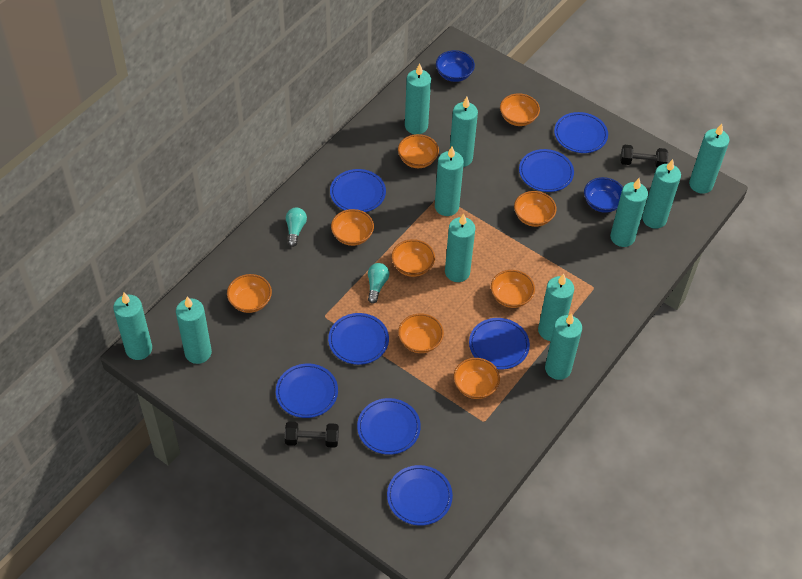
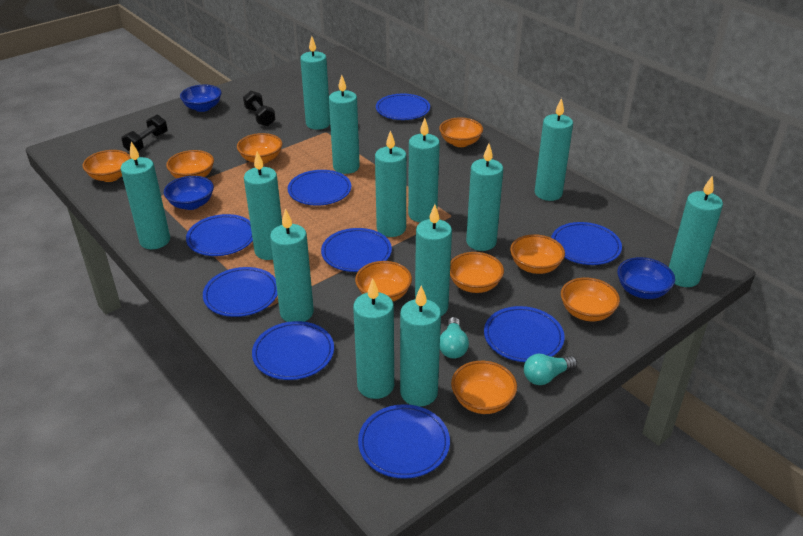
blue bowl: [436,50,475,82] [584,177,623,213] = 2 -> [164,176,214,210] [180,85,222,112] [617,257,675,299] = 3
blue plate: [276,363,338,418] [328,313,389,365] [330,169,386,212] [357,398,421,455] [387,465,453,526] [469,318,530,370] [519,149,574,192] [554,112,608,153] = 8 -> [186,214,253,256] [203,267,278,317] [252,321,334,380] [288,170,351,206] [321,228,392,272] [358,404,450,479] [376,94,430,120] [484,306,565,362] [551,222,622,265] = 9
turquoise candle: [113,293,152,360] [176,296,212,364] [405,63,431,134] [435,146,464,216] [445,213,475,282] [450,97,478,167] [538,274,574,341] [545,313,582,380] [610,178,648,247] [642,159,681,229] [689,124,729,194] = 11 -> [121,142,170,249] [244,152,282,260] [270,208,314,322] [300,36,330,130] [329,75,360,174] [353,278,394,399] [375,130,407,237] [400,285,441,407] [408,118,440,222] [415,204,452,316] [466,144,503,251] [535,98,573,201] [669,175,723,287] = 13

